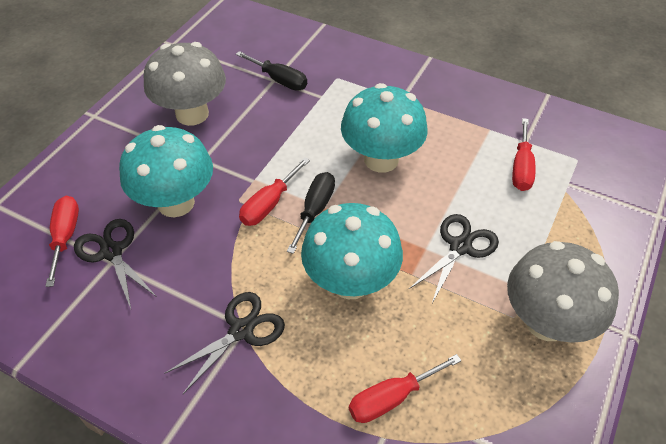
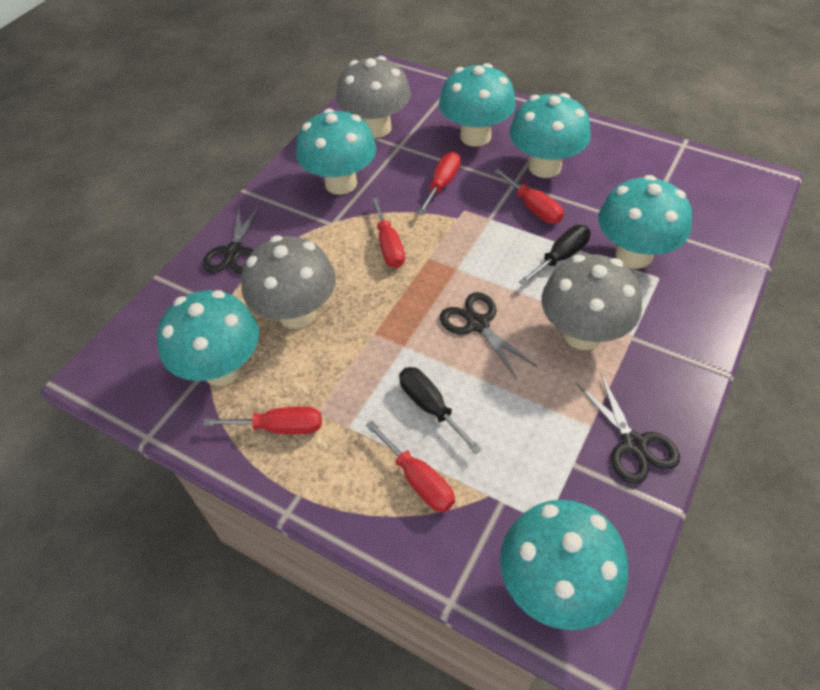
grey mushroom: [144,42,226,126] [507,241,619,343] = 2 -> [241,235,336,329] [336,56,411,138] [542,254,642,350] = 3
red screwdriver: [46,196,79,287] [239,158,310,226] [349,354,462,423] [512,118,535,191] = 4 -> [203,407,322,434] [366,421,455,512] [372,197,405,268] [417,152,461,215] [494,168,564,224] = 5
turquoise mushroom: [119,125,213,217] [301,203,403,299] [341,83,428,173] = 3 -> [157,290,259,386] [296,109,376,195] [439,63,516,147] [500,500,628,630] [509,93,591,178] [598,175,692,269] = 6

